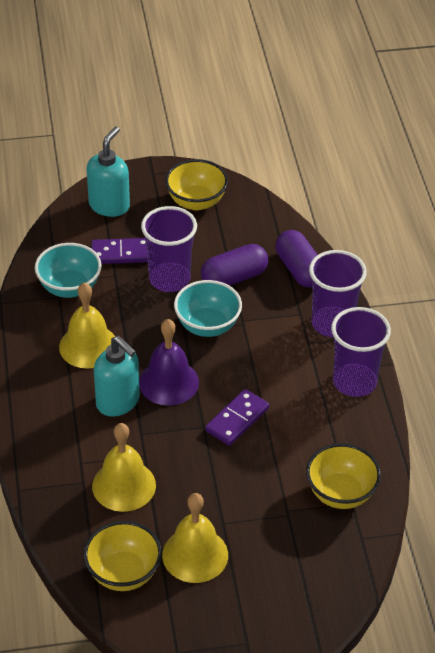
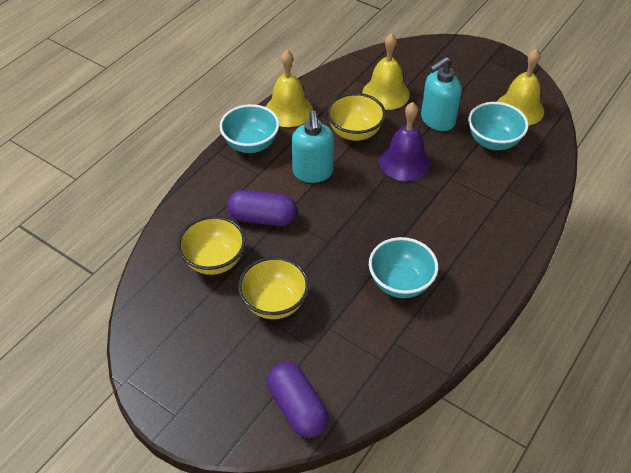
purple cup: [141,206,197,292] [309,250,367,338] [331,307,391,397] = 3 -> none = 0
purple domino: [91,238,148,264] [205,389,269,446] = 2 -> none = 0
turquoise bowl: [35,243,102,298] [174,280,242,337] = 2 -> [220,104,279,153] [369,237,438,298] [468,102,529,150] = 3

